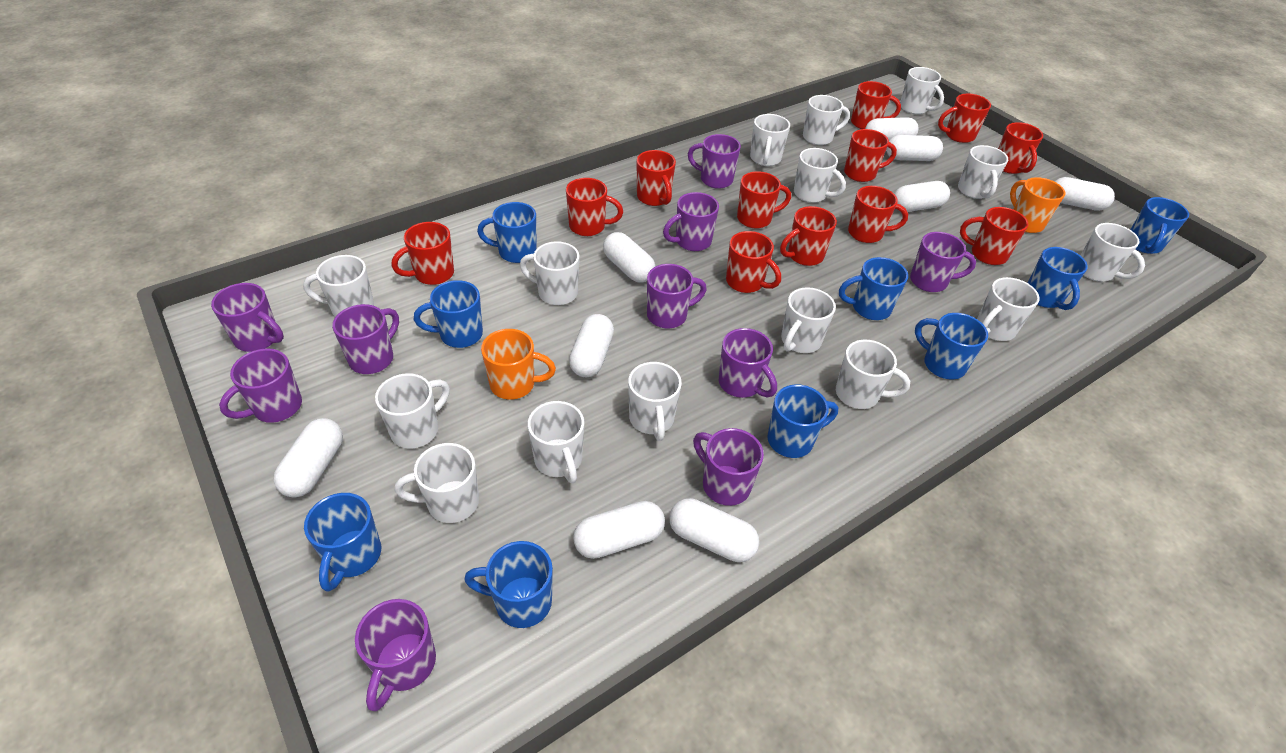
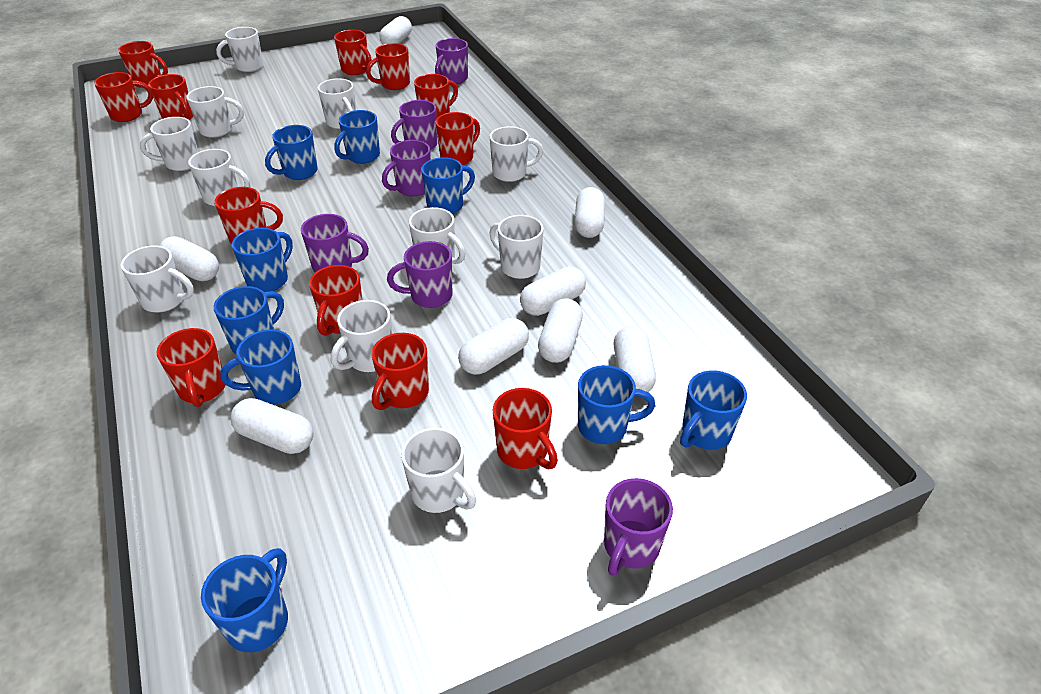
orange mug: [481,329,556,400] [1010,177,1066,233] = 2 -> none = 0
purple mug: [211,283,284,352] [219,348,302,423] [332,304,399,374] [355,599,436,712] [647,264,707,328] [663,192,719,251] [688,134,741,189] [693,428,764,506] [719,328,777,398] [910,232,976,292] = 10 -> [301,214,369,272] [382,140,431,196] [387,241,452,308] [391,100,437,150] [435,38,468,84] [604,478,673,576] = 6
white capsule: [273,418,343,498] [569,314,614,377] [573,501,665,559] [603,232,655,283] [670,498,759,562] [865,117,918,140] [886,135,943,161] [894,181,950,212] [1055,177,1115,211] = 9 -> [159,236,219,281] [230,398,313,454] [379,16,412,45] [458,318,529,375] [520,266,586,316] [538,298,583,363] [575,187,605,238] [614,326,656,392] = 8
white mug: [303,255,374,317] [375,373,450,448] [395,443,479,523] [520,241,579,305] [528,401,584,483] [628,362,682,441] [750,114,790,166] [781,287,836,353] [794,148,846,203] [803,95,850,145] [836,340,910,409] [900,67,944,114] [958,145,1008,199] [977,277,1039,341] [1080,223,1145,282] = 15 -> [121,245,194,313] [140,117,198,171] [186,86,244,138] [188,149,250,206] [216,27,264,72] [318,78,356,129] [331,300,392,372] [401,428,476,513] [409,207,465,264] [489,126,543,182] [489,215,544,279] = 11

